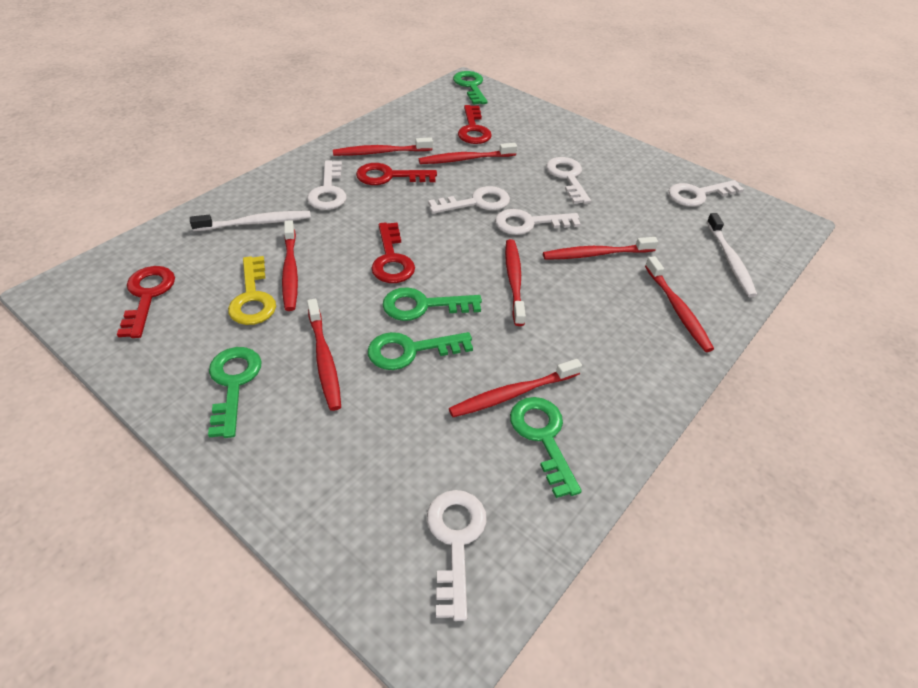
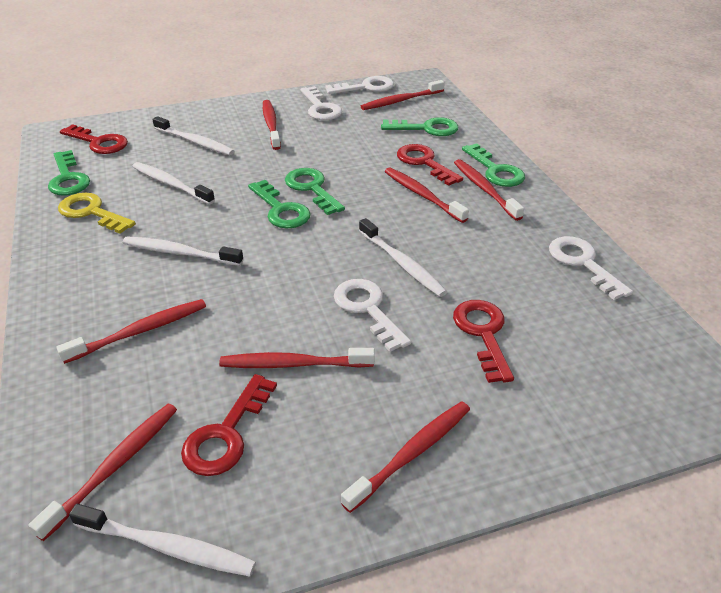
white key: [307,160,346,210] [427,490,487,621] [428,186,510,214] [495,209,581,235] [546,157,591,204] [669,180,744,207] = 6 -> [301,86,342,120] [325,76,394,94] [334,279,411,352] [549,236,633,300] = 4
white toothbrush: [190,211,311,231] [707,213,757,298] = 2 -> [69,504,256,576] [123,236,243,266] [132,162,215,204] [152,116,234,155] [359,218,447,297] = 5

